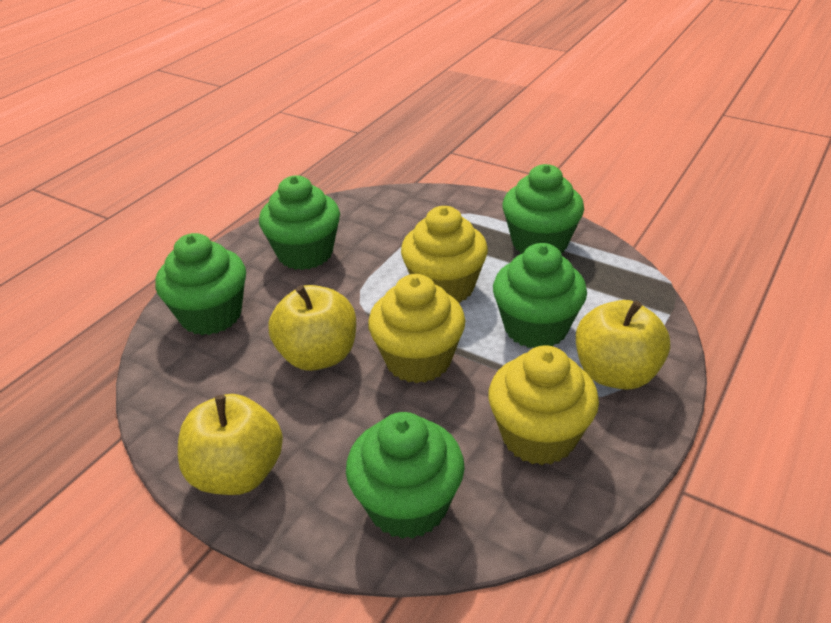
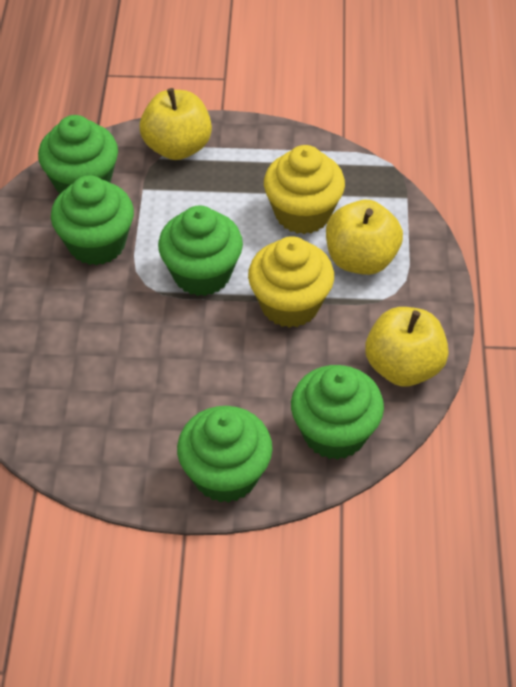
yellow cupcake: [368,274,465,383] [401,206,488,303] [488,345,599,465] = 3 -> [248,236,334,328] [264,145,345,234] = 2

